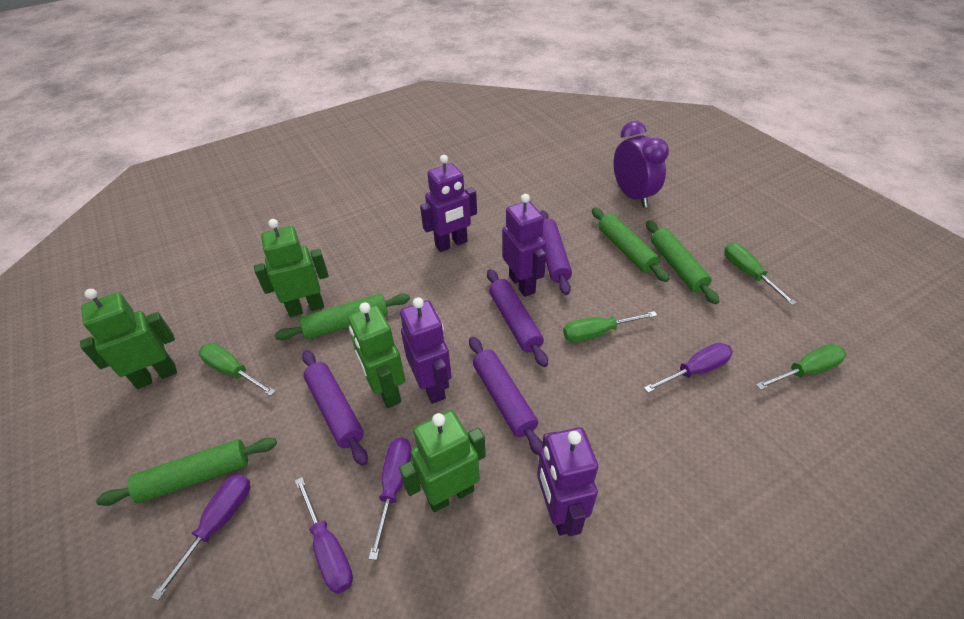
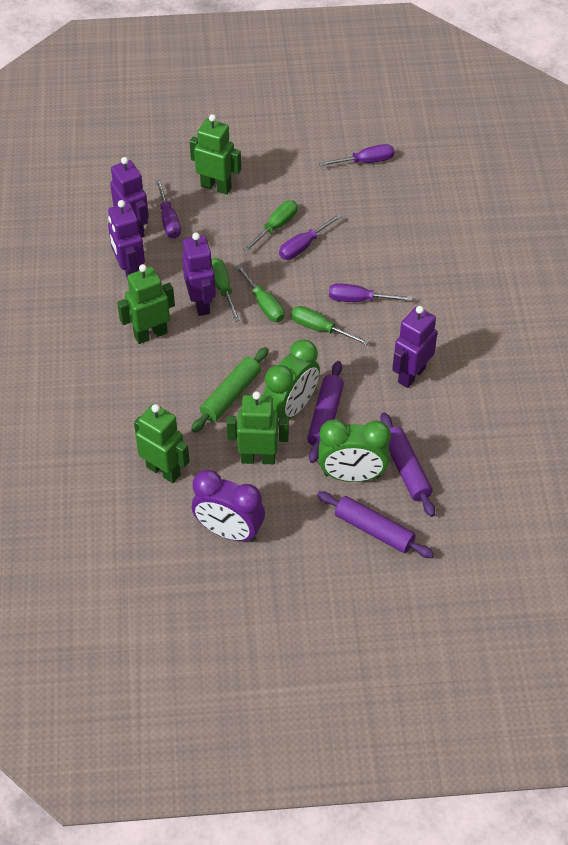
green clock: none = 0 -> [263,340,320,425] [318,419,391,482] = 2
green rolling pin: [96,438,277,506] [275,293,410,340] [592,208,669,282] [646,220,719,304] = 4 -> [191,347,269,433] = 1
purple rolling pin: [302,350,368,466] [469,336,543,456] [487,269,548,367] [540,210,572,295] = 4 -> [307,361,344,463] [317,491,434,558] [380,413,435,517] = 3

